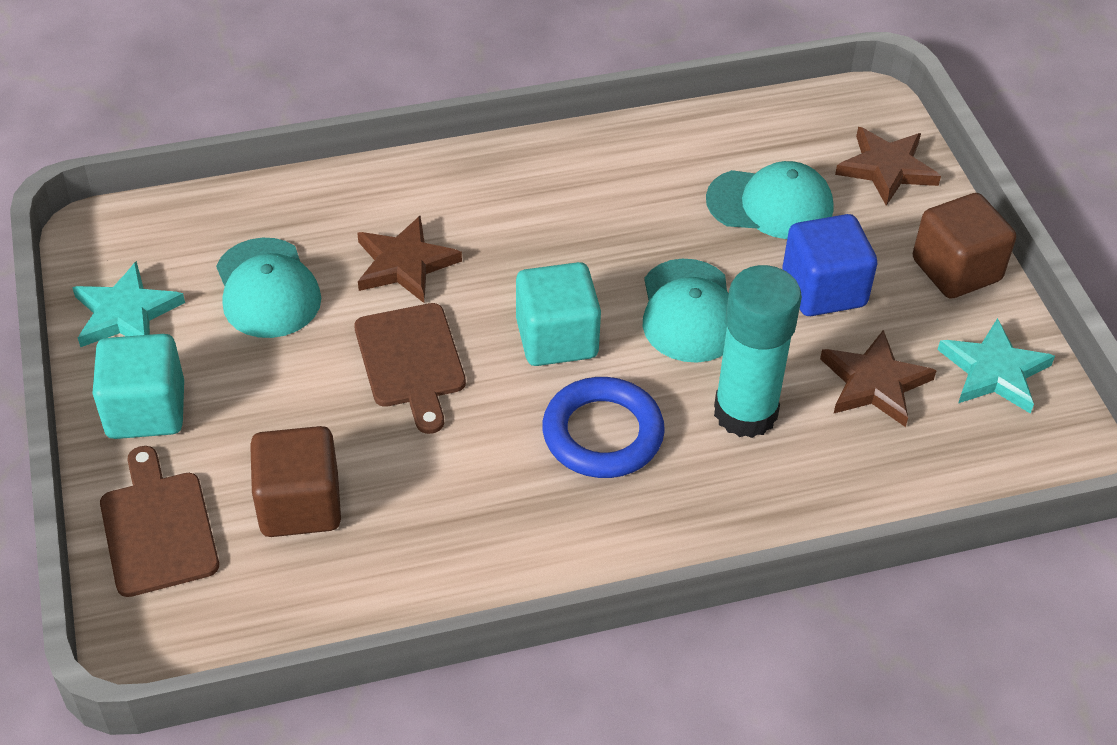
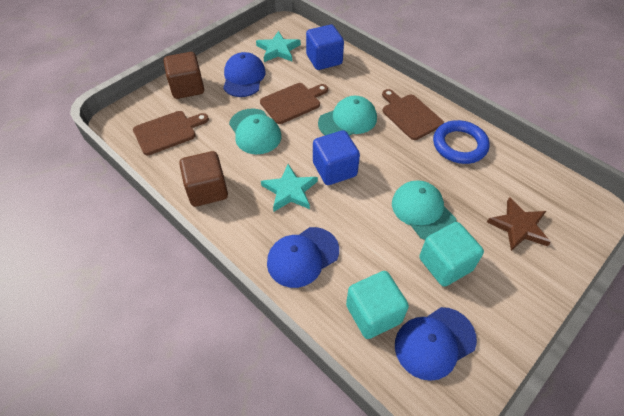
blue cap: none = 0 -> [223,52,266,97] [267,227,339,288] [395,307,477,381] = 3
blue cube: [782,214,877,316] = 1 -> [306,25,344,70] [313,130,360,185] = 2
brown cutting board: [100,446,219,597] [354,303,466,434] = 2 -> [133,111,209,155] [260,83,328,124] [382,89,444,140] = 3
brown star: [357,216,462,303] [820,330,937,427] [835,127,941,206] = 3 -> [487,197,551,251] = 1
turquoise glue stick: [714,265,802,438] = 1 -> none = 0

